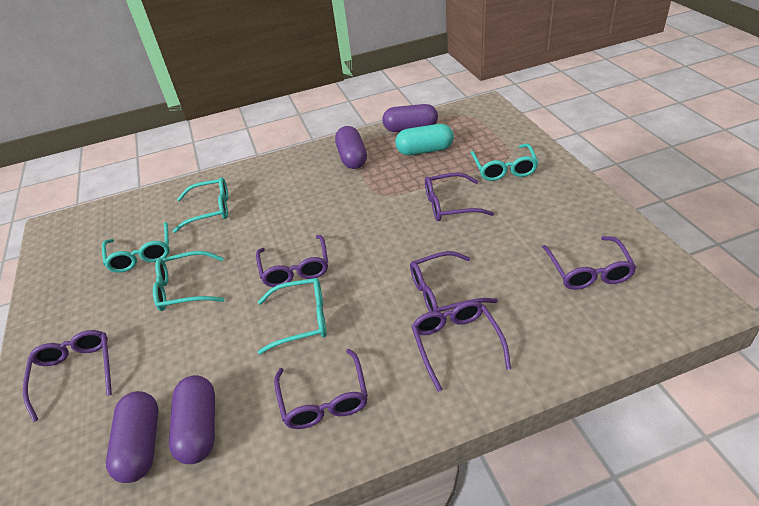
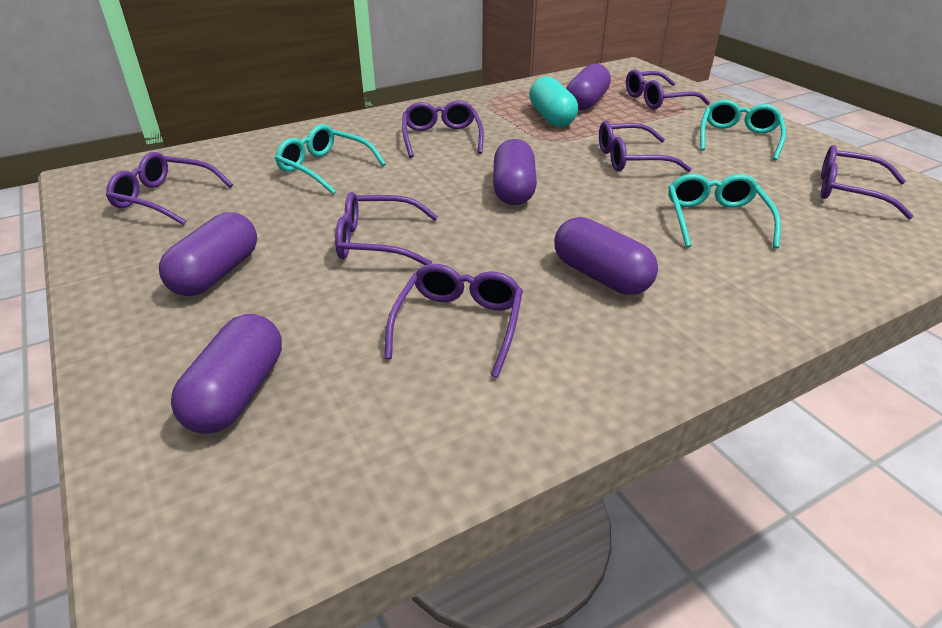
purple capsule: [106,391,158,483] [169,375,215,464] [335,126,367,169] [382,104,438,132] = 4 -> [159,212,257,296] [171,314,282,434] [493,139,537,205] [554,217,658,295] [566,64,611,110] = 5
turquoise glasses: [102,222,170,273] [153,251,225,311] [173,177,228,233] [257,278,326,354] [470,144,539,181] = 5 -> [275,124,386,194] [668,174,781,249] [700,100,786,161] = 3

